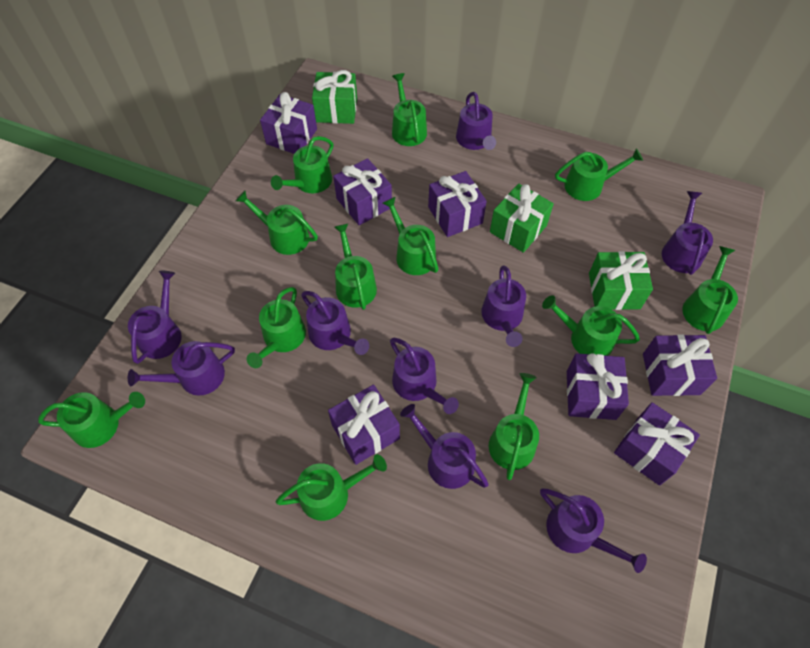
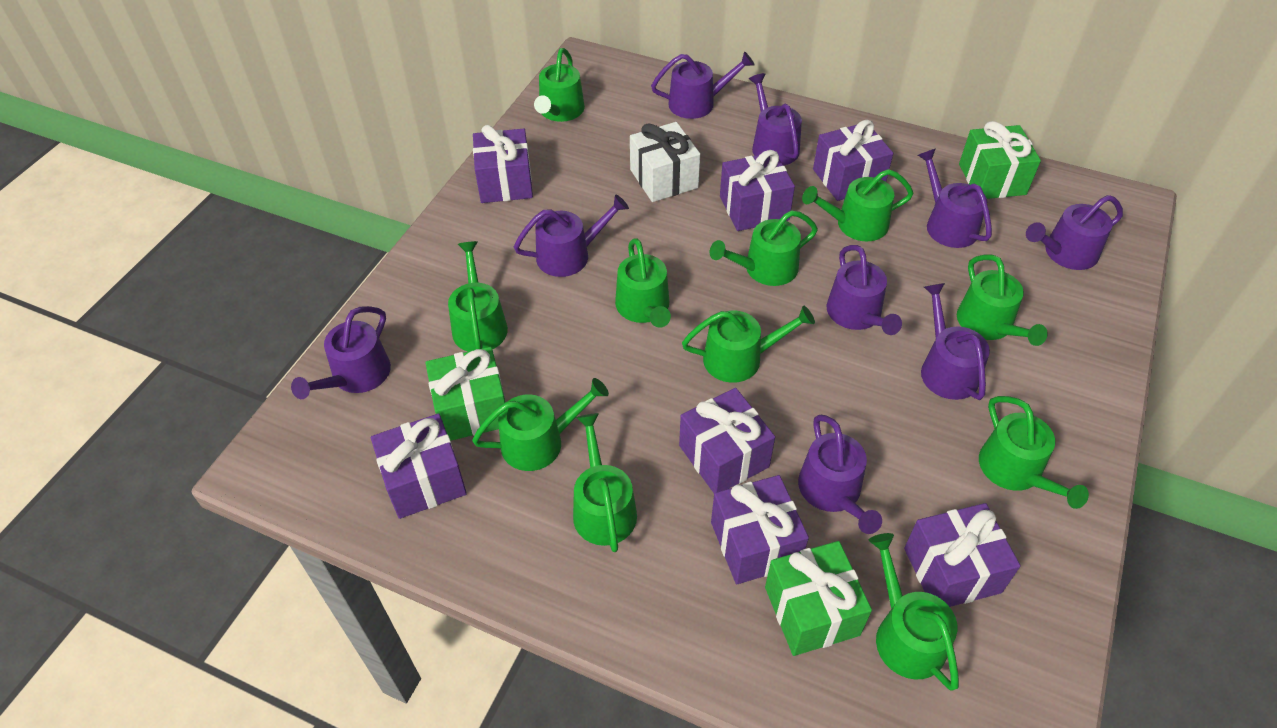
green watering can: [38,392,145,448] [236,191,318,255] [247,287,306,368] [271,136,333,193] [275,454,387,521] [334,224,377,310] [383,197,439,275] [392,73,427,146] [489,373,539,480] [542,295,640,356] [555,148,643,201] [682,246,738,334] = 12 -> [448,241,508,352] [472,378,609,471] [534,48,585,122] [573,413,637,552] [615,238,671,328] [682,305,815,383] [710,210,818,286] [802,169,913,241] [869,533,959,691] [957,255,1048,346] [979,396,1089,509] = 11
white gift: none = 0 -> [630,122,700,202] = 1

